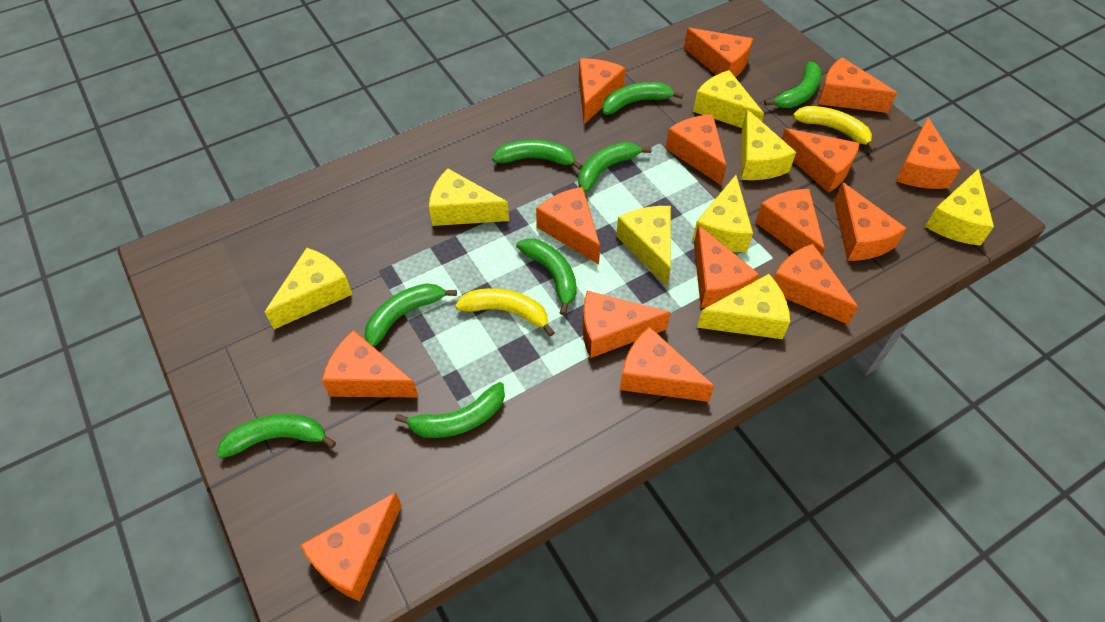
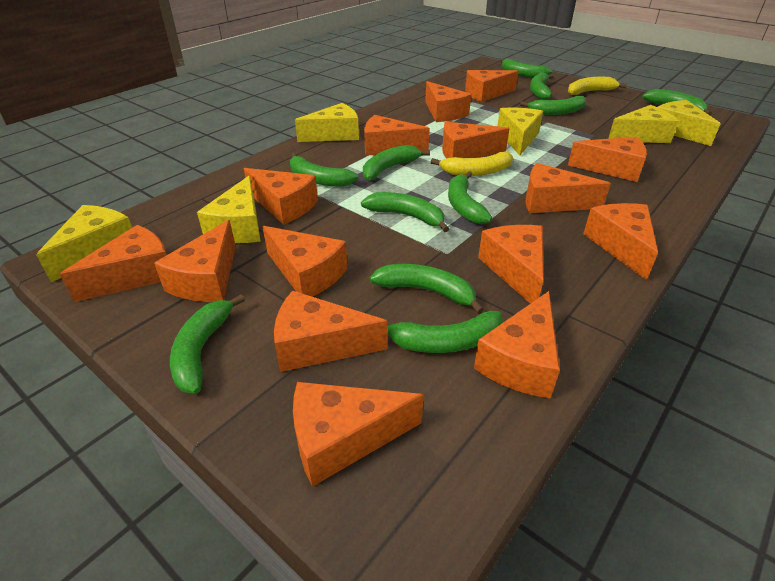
green banana: [216,414,336,458] [365,283,457,347] [395,382,505,438] [492,140,583,170] [516,238,577,315] [578,142,651,192] [602,82,684,115] [764,62,822,108] = 8 -> [170,294,245,394] [290,153,358,187] [361,192,449,232] [363,145,430,181] [370,264,484,314] [387,311,503,353] [448,171,492,224] [501,59,553,78] [520,96,586,115] [530,72,554,100] [642,89,712,115] = 11
yellow cheese: [265,248,353,329] [429,169,509,226] [616,206,671,286] [693,70,764,128] [693,175,753,252] [697,274,790,339] [741,109,796,180] [925,169,994,246] = 8 -> [36,205,132,282] [197,176,261,243] [295,103,359,142] [497,108,543,156] [608,105,679,143] [658,100,721,146] = 6

